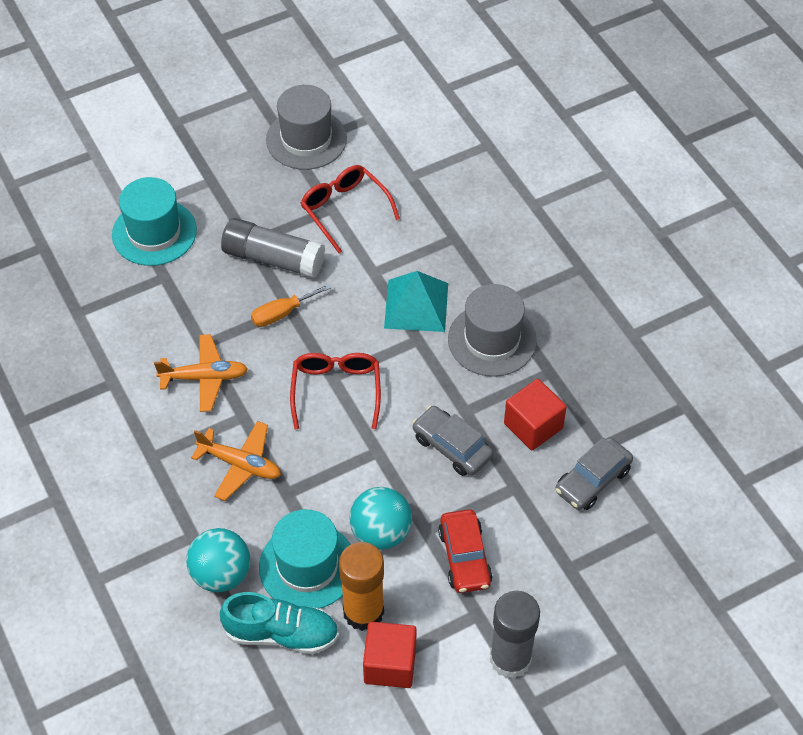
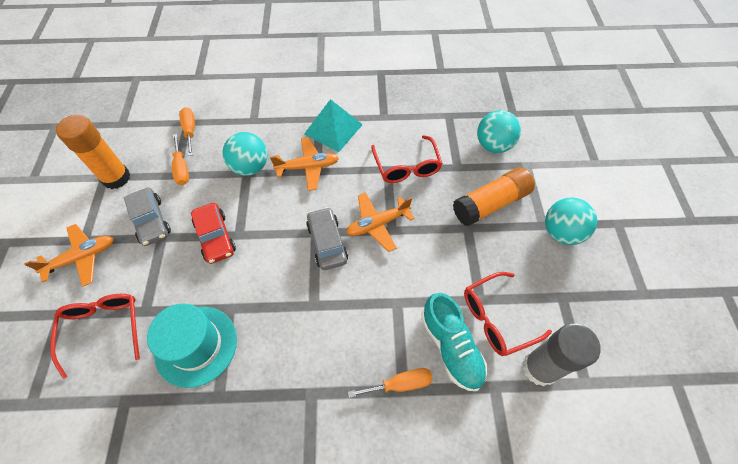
grey glue stick: [221,218,325,278] [490,591,540,679] = 2 -> [522,323,601,386] = 1
grey hat: [266,85,347,170] [448,284,537,377] = 2 -> none = 0
orange glue stick: [339,542,384,631] = 1 -> [56,115,131,189] [453,167,535,226] = 2
orange plane: [154,334,248,412] [191,421,281,501] = 2 -> [24,224,114,287] [270,137,339,191] [346,192,415,252] = 3
orange screwdriver: [251,284,332,327] = 1 -> [172,134,189,185] [179,107,195,156] [348,368,433,398] = 3
red cube: [363,622,417,688] [504,379,567,450] = 2 -> none = 0
red glasses: [290,353,381,429] [301,165,400,253] = 2 -> [50,294,140,379] [371,135,443,183] [464,272,552,356] = 3
turquoise ball: [186,528,250,592] [350,487,412,550] = 2 -> [223,132,267,176] [477,110,521,153] [545,198,597,245] = 3
turquoise hat: [112,177,197,266] [259,509,351,608] = 2 -> [147,303,237,388] = 1

